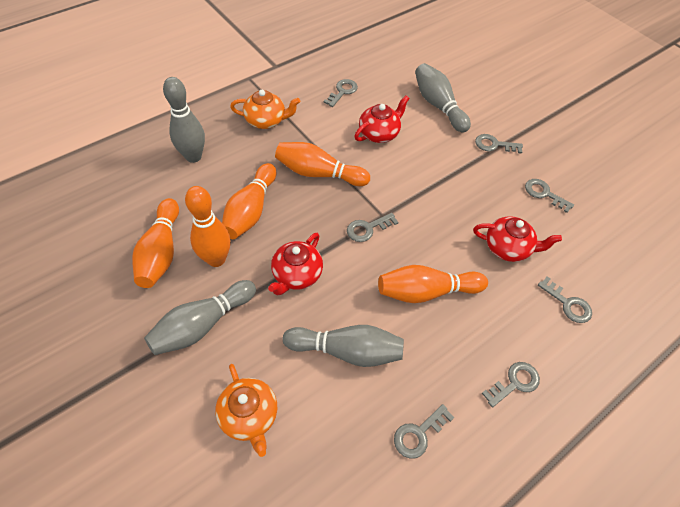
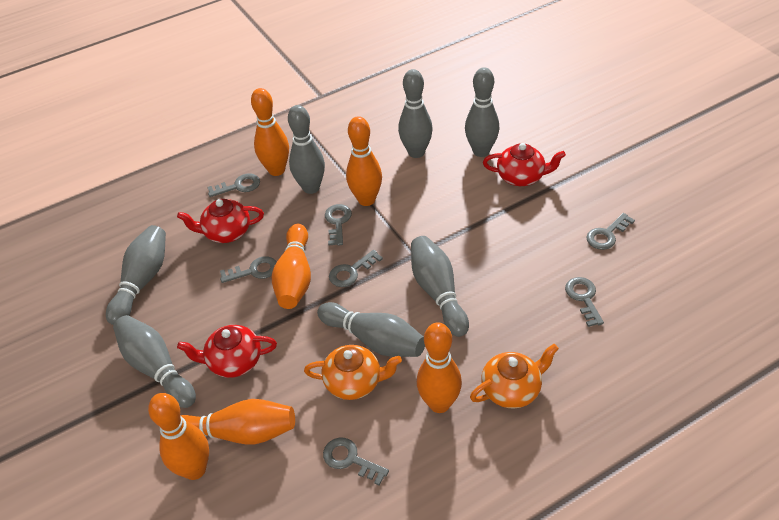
grey bowling pin: [144,280,256,355] [163,77,205,163] [283,325,404,367] [415,63,471,132] = 4 -> [106,225,166,325] [113,315,196,408] [288,105,325,194] [317,302,425,357] [398,69,433,158] [411,236,469,337] [465,67,499,157] = 7
orange bowling pin: [132,198,179,288] [185,186,230,267] [222,163,276,239] [275,142,370,186] [378,265,488,303] = 5 -> [148,393,209,480] [181,399,295,444] [251,88,289,176] [272,224,311,309] [346,116,382,206] [417,322,462,413] = 6

